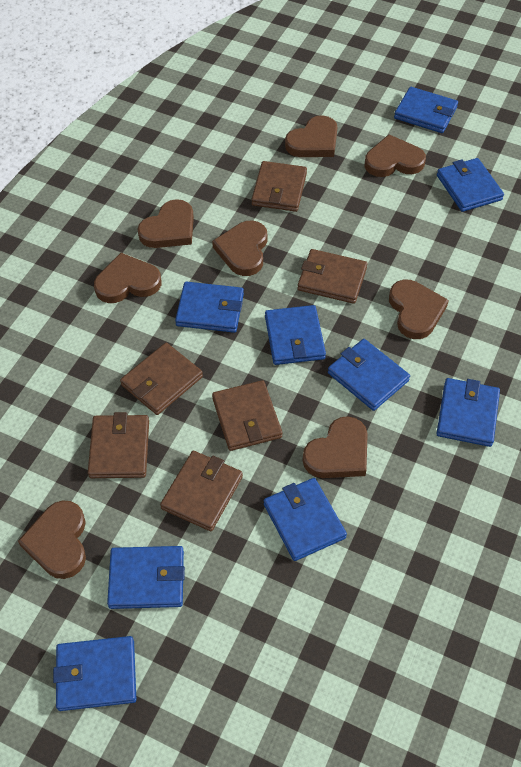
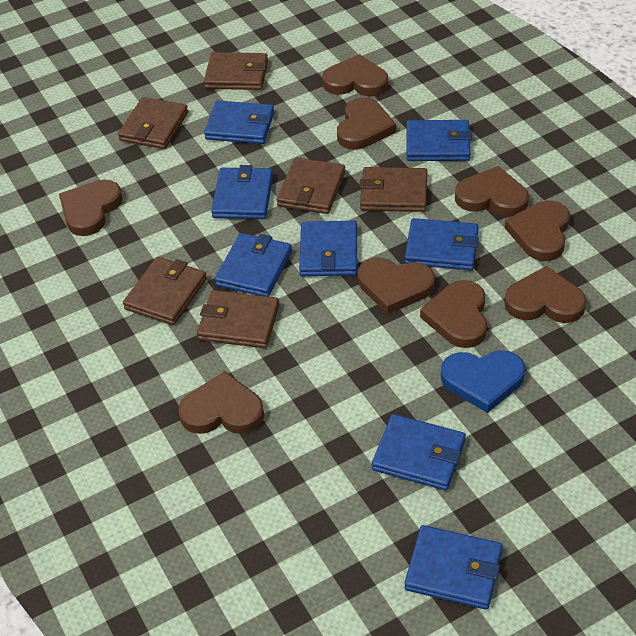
blue heart: none = 0 -> [441,350,525,413] = 1
blue wallet: [53,636,136,711] [107,546,185,609] [175,282,244,333] [264,478,347,561] [265,305,326,365] [328,339,410,411] [394,87,458,133] [436,378,500,447] [437,158,504,212] = 9 -> [204,101,274,144] [211,165,273,219] [215,233,292,297] [299,221,357,276] [372,414,466,491] [405,218,479,270] [405,525,503,610] [406,120,472,161] = 8
brown heart: [18,500,86,579] [94,253,161,303] [137,199,194,248] [212,220,267,276] [285,115,337,157] [303,416,368,478] [365,134,426,177] [389,280,449,339] = 8 -> [59,179,123,236] [179,371,264,434] [322,54,388,96] [337,97,396,150] [358,258,435,314] [420,280,487,348] [455,166,529,217] [504,266,587,323] [505,200,570,261] = 9

